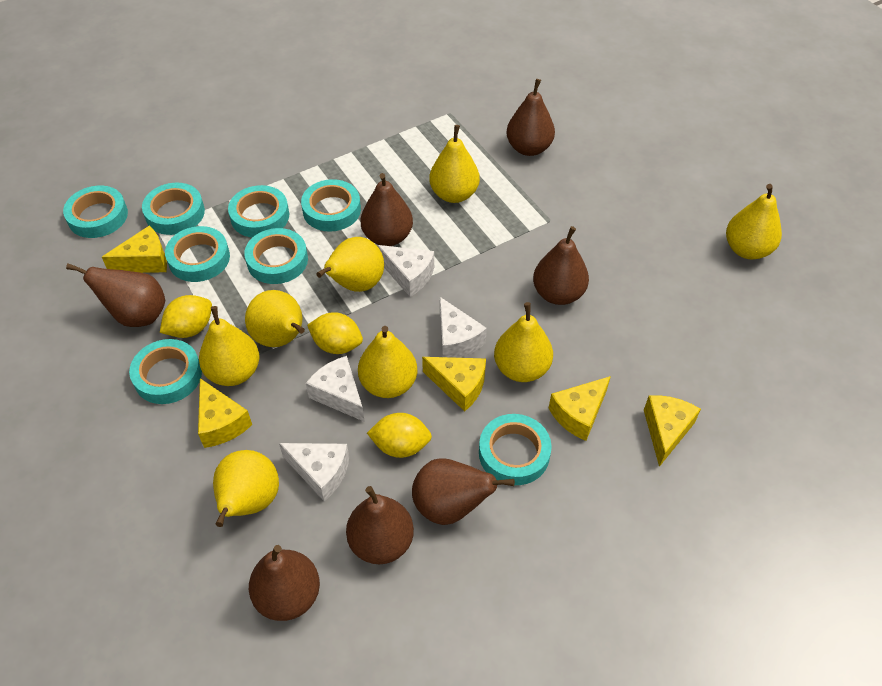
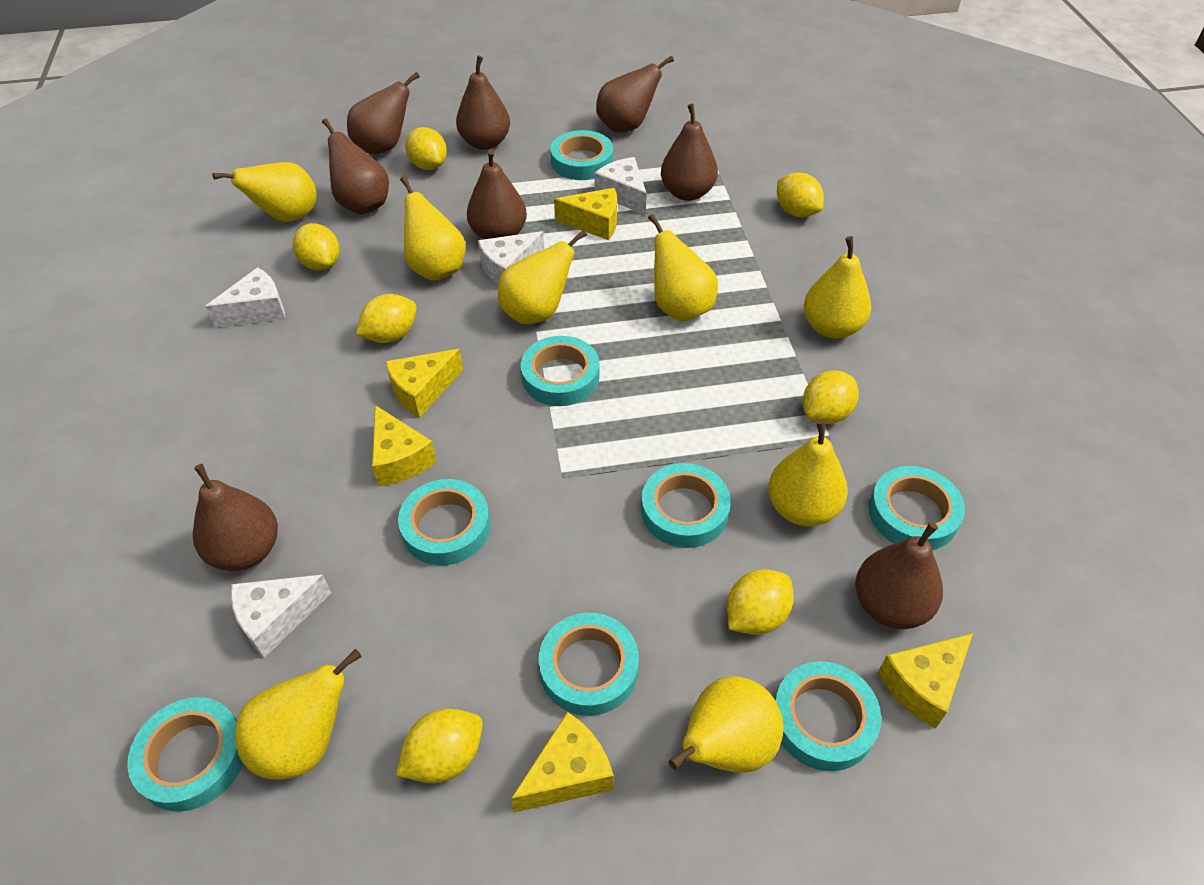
brown pear: [66,263,165,327] [249,545,320,621] [346,486,414,564] [360,173,413,246] [412,458,515,525] [507,79,555,156] [533,226,589,305] = 7 -> [193,464,278,571] [322,118,389,214] [347,72,420,154] [456,55,510,150] [467,149,527,239] [596,55,674,133] [661,104,718,201] [855,522,943,629] = 8
yellow lemon: [160,295,212,338] [307,312,363,354] [367,413,432,458] = 3 -> [293,223,340,270] [356,294,417,343] [396,709,483,783] [405,127,447,170] [727,569,794,635] [777,173,824,217] [803,370,859,424] = 7

